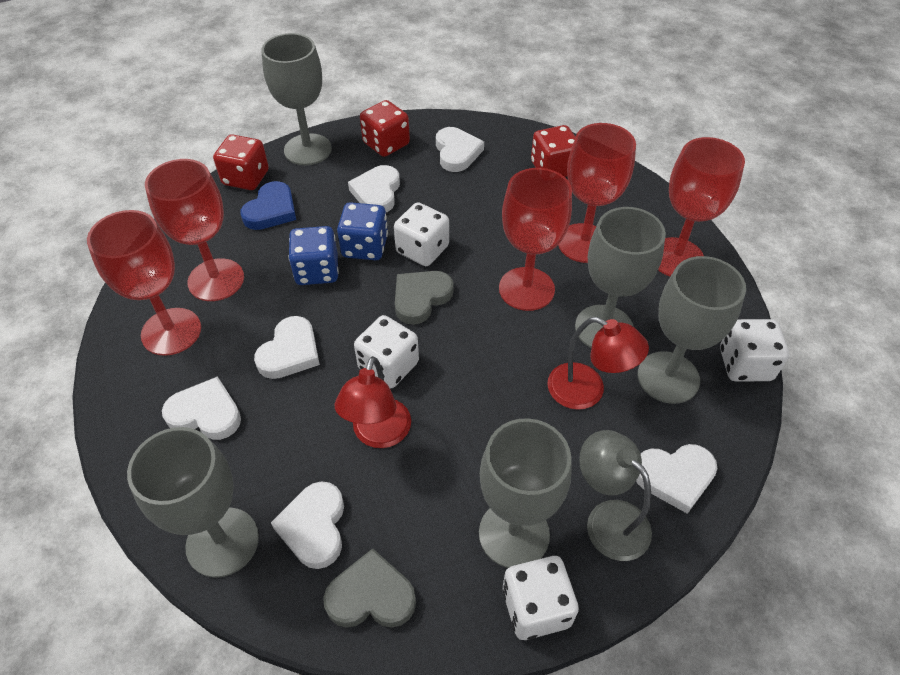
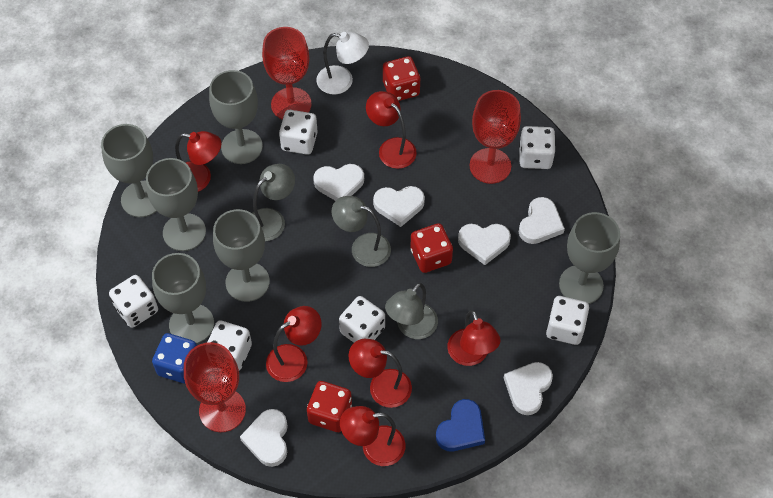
blue dice: [288,226,339,285] [337,202,388,260] = 2 -> [152,333,197,384] = 1
grey goblet: [127,427,259,578] [262,33,332,165] [479,418,572,568] [575,207,666,348] [638,256,746,404] = 5 -> [101,124,157,217] [146,158,206,251] [152,253,214,344] [209,70,263,164] [213,209,270,302] [559,212,620,304] = 6
grey heart: [323,548,416,628] [395,271,453,325] = 2 -> none = 0
grey lamp: [579,430,652,561] = 1 -> [252,164,295,241] [332,196,391,267] [385,283,438,339] = 3
red goblet: [87,210,201,356] [145,159,244,301] [499,168,572,311] [558,123,636,263] [658,137,745,276] = 5 -> [184,342,246,432] [262,27,312,120] [470,90,521,184] = 3
red lamp: [335,356,411,448] [547,317,649,410] = 2 -> [175,131,221,192] [266,306,322,382] [340,406,406,466] [349,339,412,408] [366,91,417,169] [447,310,501,366] = 6
white dice: [354,315,419,388] [394,202,449,266] [503,556,579,640] [720,319,789,382] = 4 -> [109,275,158,328] [207,320,252,371] [279,110,318,155] [339,296,385,343] [519,126,556,169] [546,296,589,345] = 6
white lamp: none = 0 -> [316,32,369,95] = 1

